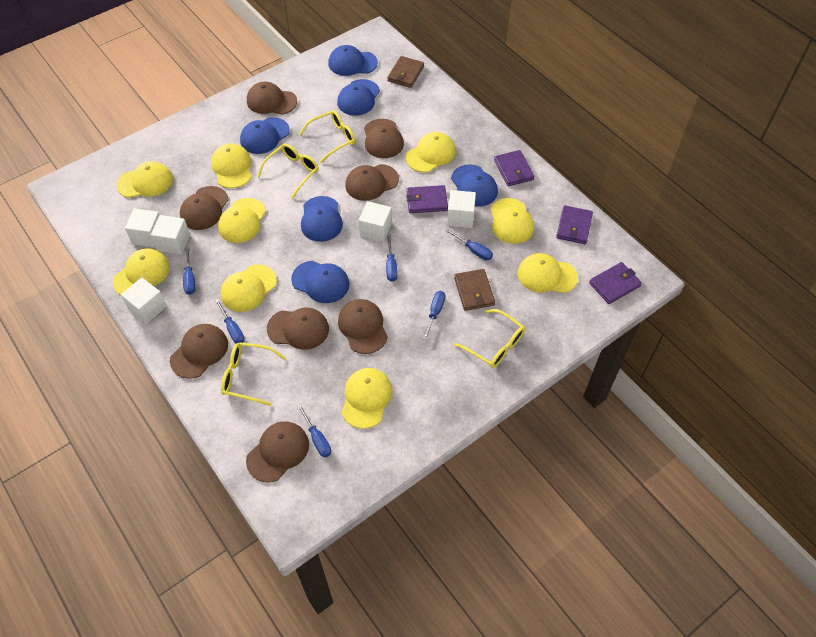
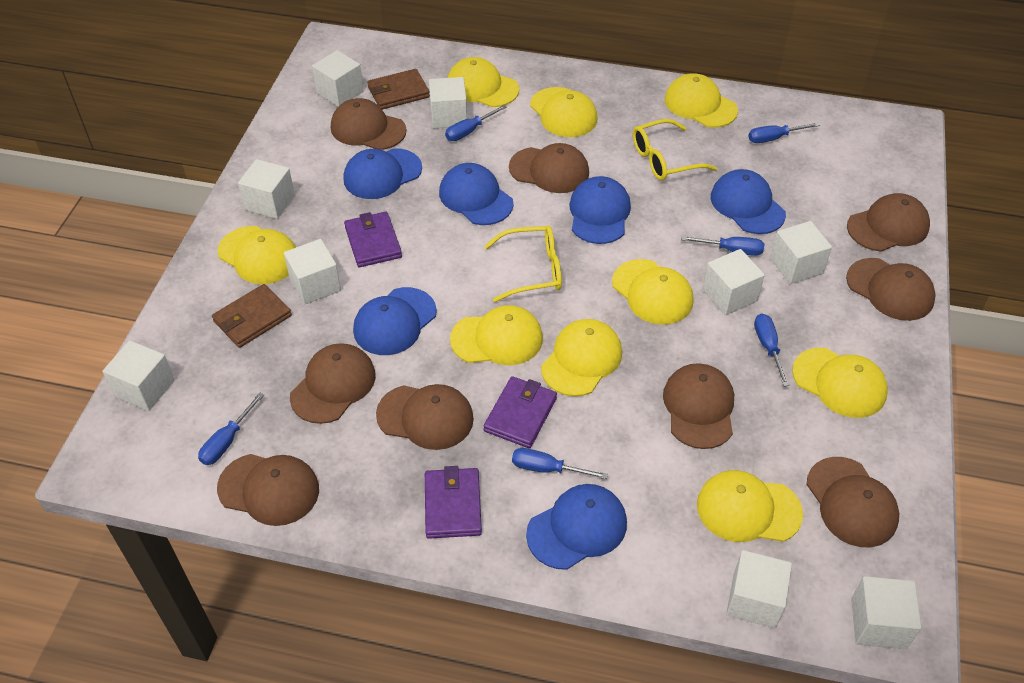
brown cap: [170,324,228,379] [180,186,229,230] [246,421,309,482] [247,81,297,115] [267,308,329,350] [338,299,388,354] [345,164,399,201] [364,119,404,158] = 8 -> [217,454,319,526] [290,343,376,424] [331,98,406,150] [376,384,474,450] [509,143,589,193] [663,363,734,449] [806,457,899,547] [846,258,936,321] [847,193,930,252] = 9
purple wallet: [406,185,448,213] [494,150,535,186] [556,205,593,244] [589,262,642,304] = 4 -> [344,212,402,267] [425,466,482,539] [484,376,557,448] = 3
white cube: [121,277,167,324] [125,209,160,248] [151,215,190,255] [358,201,392,242] [447,190,476,228] = 5 -> [102,340,175,411] [238,159,295,219] [284,239,341,305] [312,50,364,107] [429,77,467,128] [703,249,765,315] [726,550,792,628] [770,221,832,284] [851,576,921,649] = 9
yellow glasses: [221,342,286,406] [257,144,319,199] [299,110,355,163] [454,309,525,368] = 4 -> [484,226,562,302] [633,119,717,181] = 2

